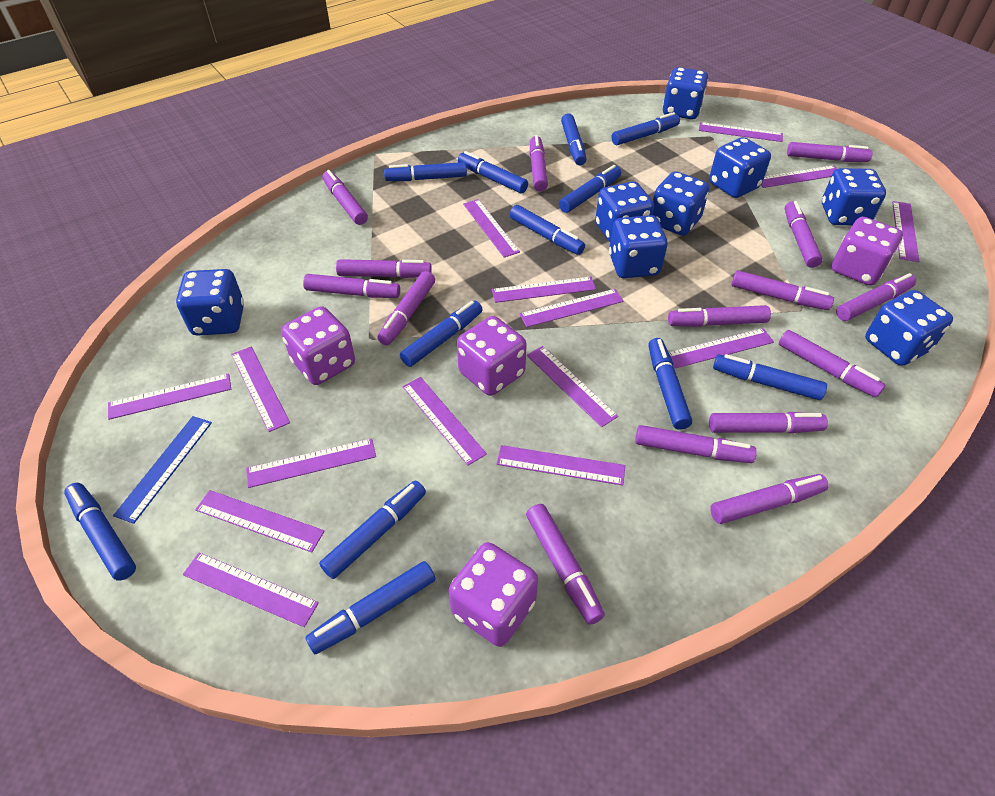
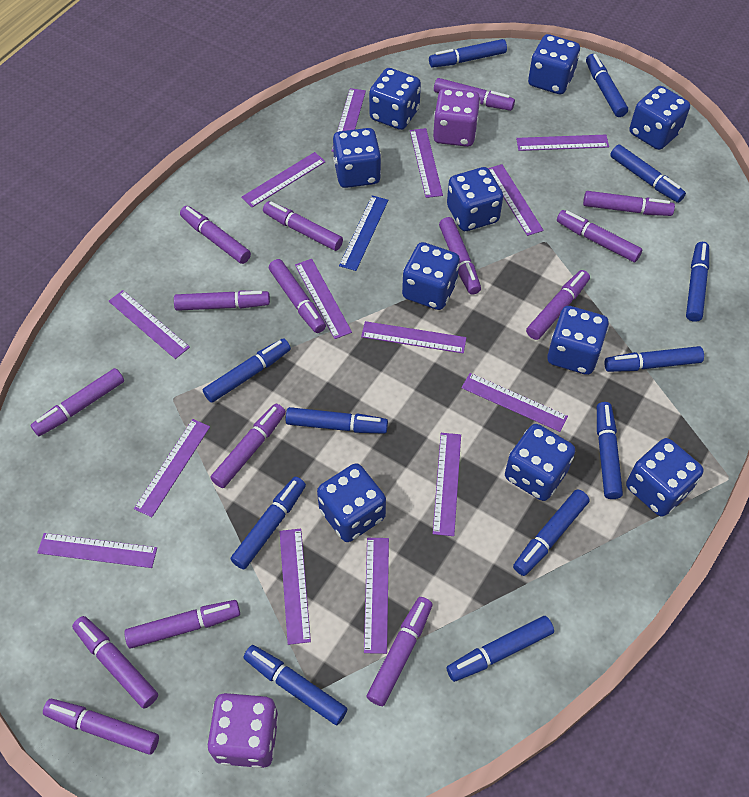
blue dice: [176,269,244,336] [595,181,654,242] [609,215,667,278] [653,171,710,236] [663,67,708,119] [709,137,771,198] [822,168,886,225] [865,290,953,366] = 8 -> [317,463,386,542] [333,128,381,188] [369,68,421,130] [402,242,460,310] [447,167,503,231] [505,424,575,501] [528,34,580,94] [547,306,609,375] [626,438,704,516] [630,86,690,150] = 10
purple dice: [281,306,355,385] [448,542,538,647] [457,316,527,396] [832,217,903,286] = 4 -> [208,693,279,768] [433,88,480,147] = 2
purple ruler: [108,373,231,420] [183,552,319,627] [195,490,325,552] [231,347,290,432] [246,438,376,488] [402,377,487,466] [463,199,520,258] [492,277,596,303] [497,445,625,486] [519,289,624,327] [527,346,618,427] [669,328,774,368] [699,122,783,142] [761,165,837,188] [892,201,919,262] = 15 -> [37,533,157,568] [109,290,190,359] [134,419,210,517] [241,152,325,207] [279,529,311,645] [295,259,352,339] [332,88,366,152] [361,321,466,353] [364,538,389,654] [410,128,443,198] [433,433,461,536] [461,373,568,432] [488,164,544,236] [516,135,609,151] = 14

